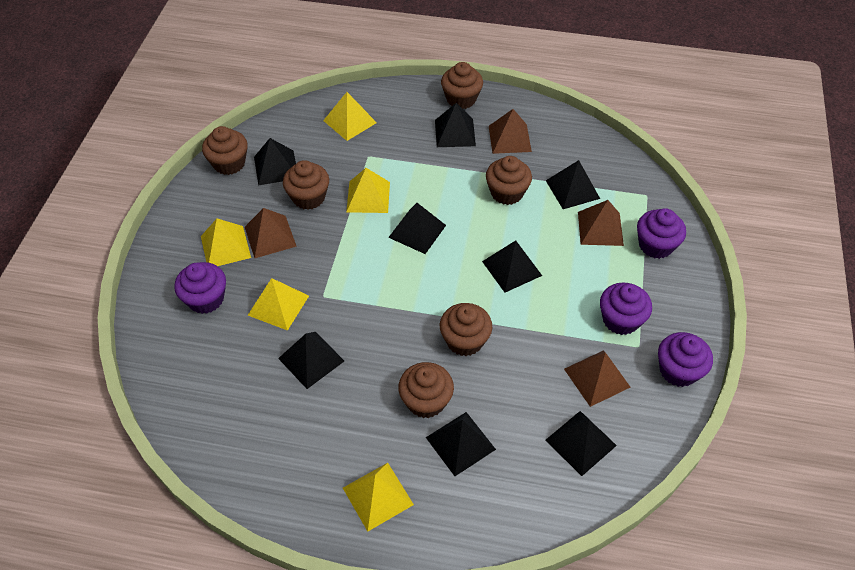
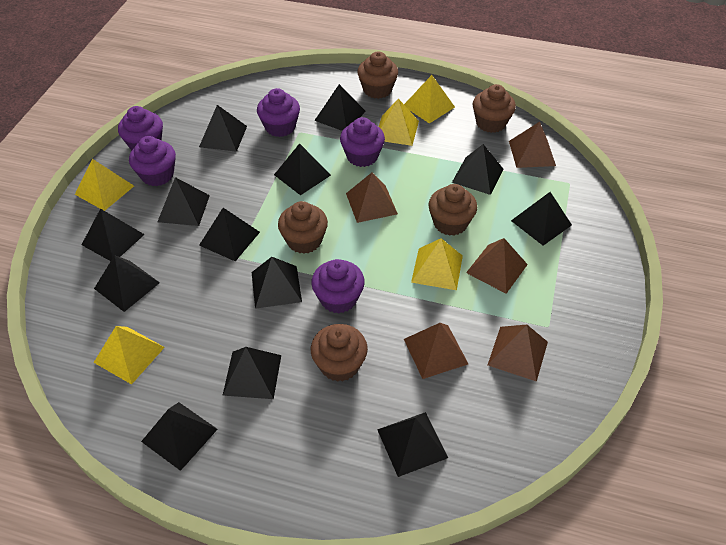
black pyramid: [254,138,296,186] [278,332,344,389] [388,203,446,254] [426,412,496,476] [435,103,476,147] [482,240,542,293] [546,160,600,209] [546,411,617,476] = 8 -> [82,209,145,261] [94,255,160,312] [141,402,218,471] [157,177,210,226] [199,105,247,152] [199,208,260,261] [223,347,281,399] [252,257,302,309] [274,143,331,195] [314,84,366,131] [377,412,448,477] [452,144,503,195] [511,192,572,246] = 13
brown cupcake: [202,126,248,175] [283,160,329,210] [398,362,454,418] [440,303,492,356] [441,62,483,109] [486,156,532,205] = 6 -> [278,201,328,254] [311,324,368,382] [357,51,398,99] [428,184,477,236] [473,84,516,133] = 5
brown pyramid: [245,208,297,258] [489,109,532,154] [564,350,630,407] [578,200,624,246] = 4 -> [346,173,398,223] [404,323,468,379] [466,238,528,294] [488,325,548,382] [509,122,556,168] = 5
purple cupcake: [174,262,226,314] [600,283,652,335] [637,208,686,259] [658,332,713,387] = 4 -> [118,106,163,151] [129,136,176,186] [257,88,300,137] [311,259,365,313] [340,117,385,167] = 5

